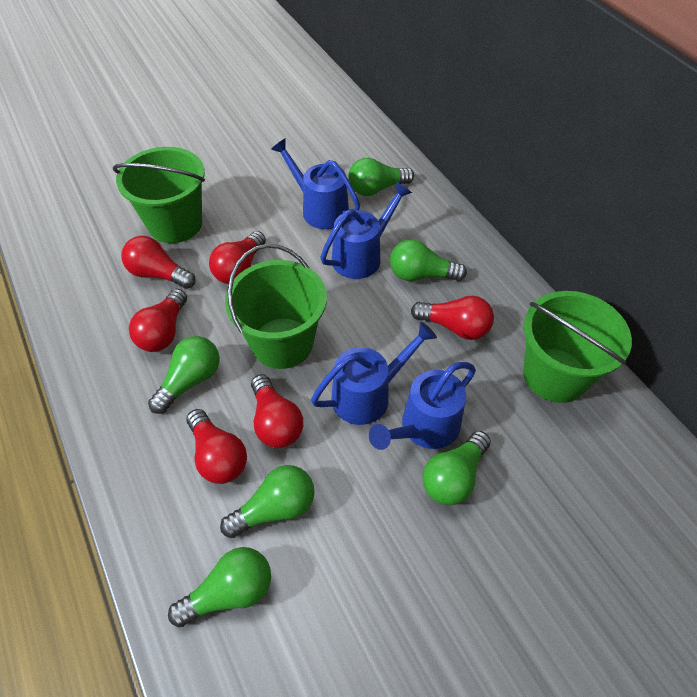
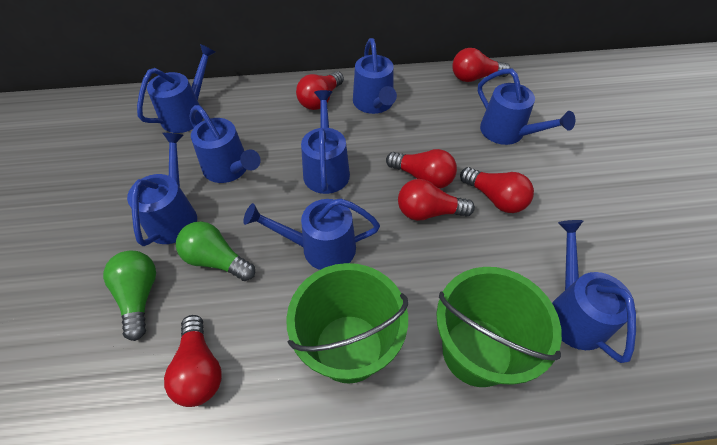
blue watering can: [271,138,360,229] [311,322,437,425] [320,181,412,279] [369,362,476,450] = 4 -> [127,133,197,246] [137,44,216,133] [189,105,261,183] [243,198,380,270] [301,90,350,194] [353,38,397,114] [478,69,575,145] [552,220,636,363] = 8
green bucket: [113,147,205,243] [225,244,327,369] [523,291,632,403] = 3 -> [286,263,408,384] [436,267,562,387] = 2
green light bulb: [148,336,220,414] [168,547,271,628] [220,465,315,538] [348,158,414,196] [390,239,467,281] [423,431,491,505] = 6 -> [103,251,156,341] [176,221,255,281] = 2

